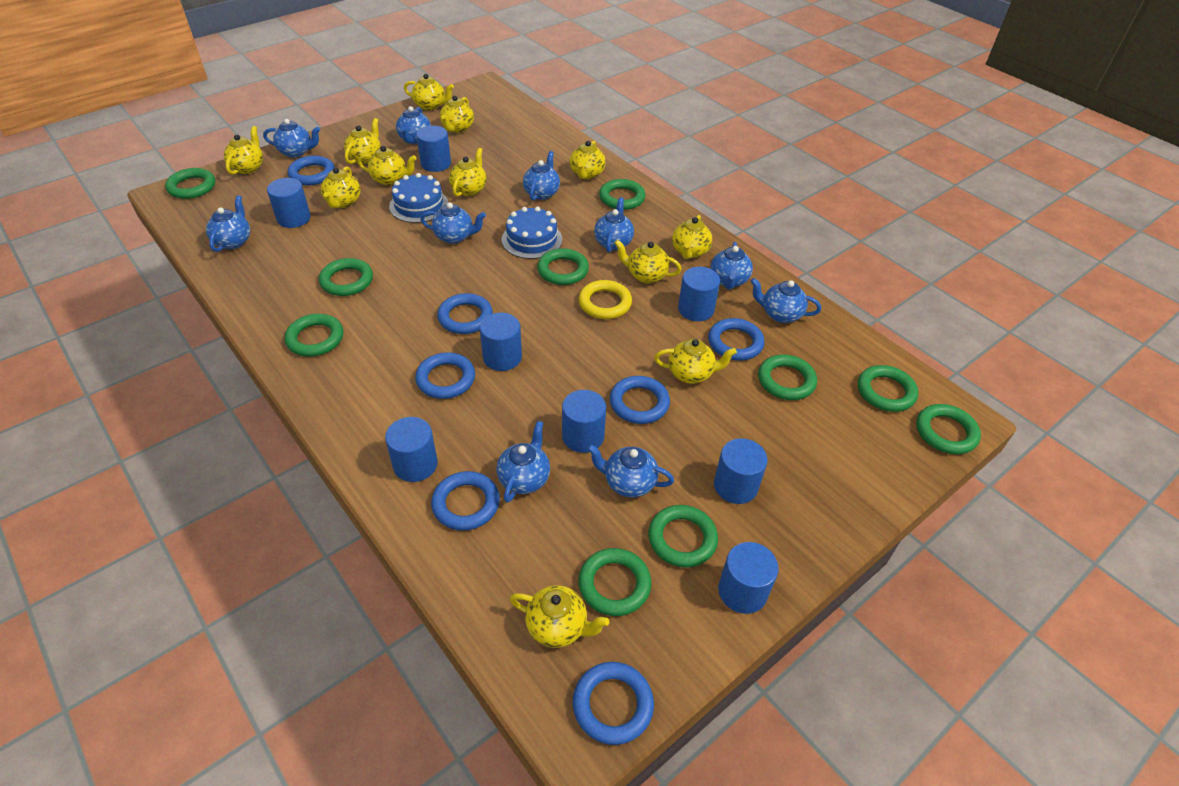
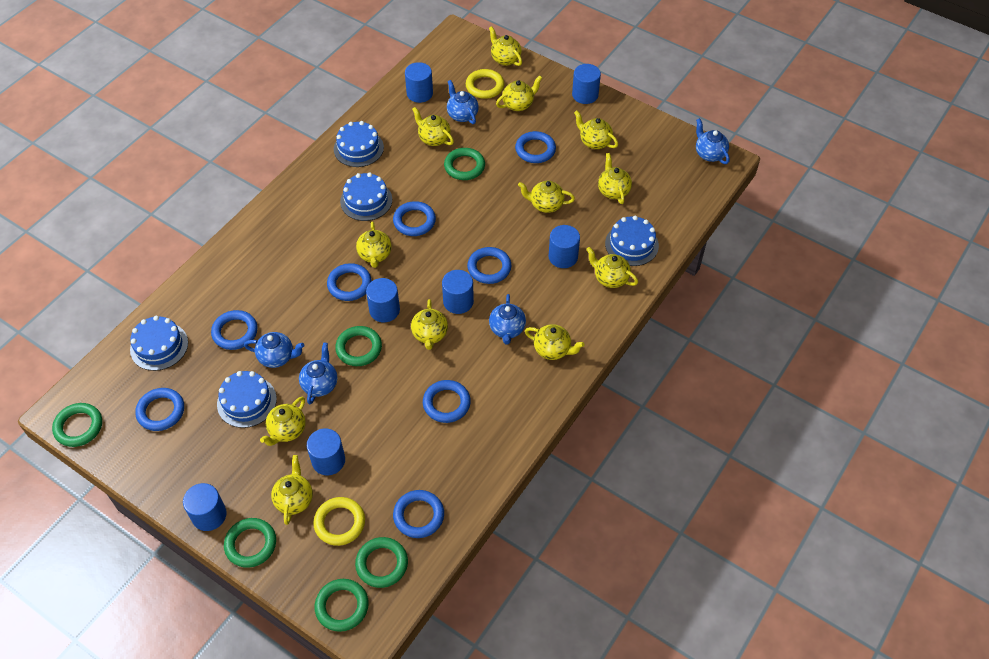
blue cake: [389,173,448,223] [502,206,562,259] = 2 -> [130,316,188,371] [217,371,277,428] [334,121,384,167] [340,172,392,221] [605,216,659,266] = 5
blue cylinder: [267,178,311,228] [385,417,438,482] [416,126,451,172] [480,313,522,371] [562,390,606,453] [678,267,720,321] [714,438,768,504] [718,542,779,614] = 8 -> [183,483,227,531] [307,428,345,475] [366,278,400,322] [405,62,433,103] [442,270,474,314] [549,225,580,268] [572,64,601,104] = 7
blue ring: [288,156,335,185] [415,353,475,399] [431,471,500,531] [437,293,493,334] [573,662,654,745] [610,376,670,424] [708,318,765,361] = 7 -> [135,388,184,431] [211,310,258,350] [327,263,372,301] [393,201,436,236] [393,490,444,538] [423,380,471,423] [467,247,512,284] [515,131,556,163] = 8
blue teapot: [206,195,250,252] [263,119,320,158] [396,106,431,144] [420,202,486,244] [496,421,550,503] [523,151,560,201] [587,444,674,497] [594,197,634,253] [711,242,753,290] [750,278,821,323] = 10 -> [244,332,305,368] [299,342,337,404] [447,80,479,124] [489,294,526,344] [696,118,730,164] = 5
green ring: [165,168,215,199] [285,314,343,356] [319,258,373,296] [537,248,589,285] [578,548,651,616] [599,179,645,210] [648,505,718,568] [758,355,817,400] [858,365,918,412] [916,404,981,455] = 10 -> [52,403,102,447] [224,518,276,568] [315,579,369,632] [335,326,382,366] [355,537,408,588] [444,148,485,180] = 6
yellow ring: [579,280,632,319] = 1 -> [313,497,365,546] [466,69,504,99] = 2

